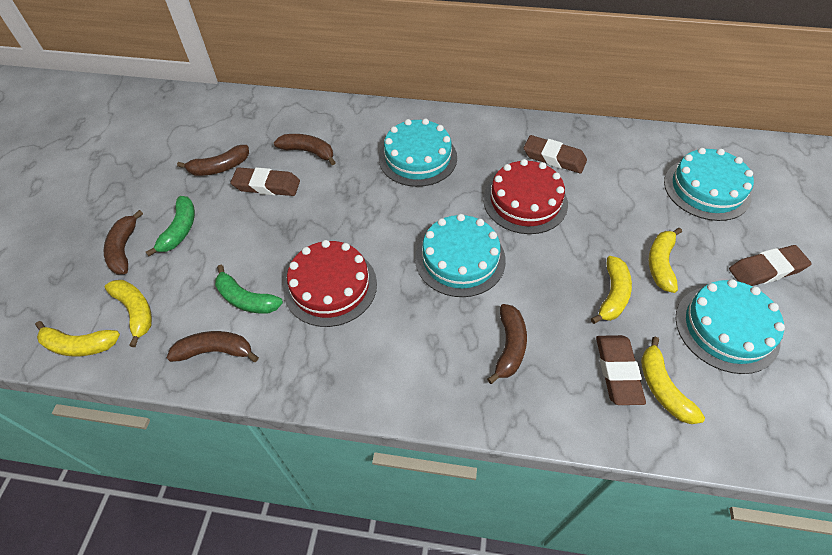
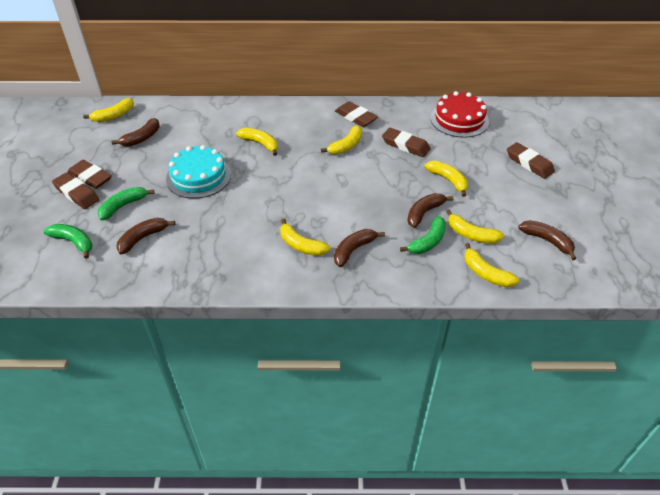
brown eraser: [231,167,300,196] [524,135,587,173] [596,335,646,405] [729,245,812,286] = 4 -> [52,172,100,209] [68,160,112,189] [335,101,378,127] [382,128,431,157] [507,142,555,179] = 5
green banana: [146,196,195,256] [215,265,283,314] = 2 -> [44,224,92,259] [98,187,154,220] [400,216,446,254] = 3
red cake: [283,240,377,327] [483,159,568,234] = 2 -> [430,91,489,138] = 1
turquoise cake: [379,118,457,187] [415,214,506,297] [664,148,754,221] [675,279,785,374] = 4 -> [166,145,231,198] = 1
yellow banana: [35,321,120,357] [105,280,152,347] [591,256,632,324] [641,337,705,424] [648,228,682,293] = 5 -> [83,98,134,122] [236,128,278,156] [280,219,330,256] [321,125,362,155] [424,161,468,197] [446,210,504,244] [464,243,519,287] = 7

